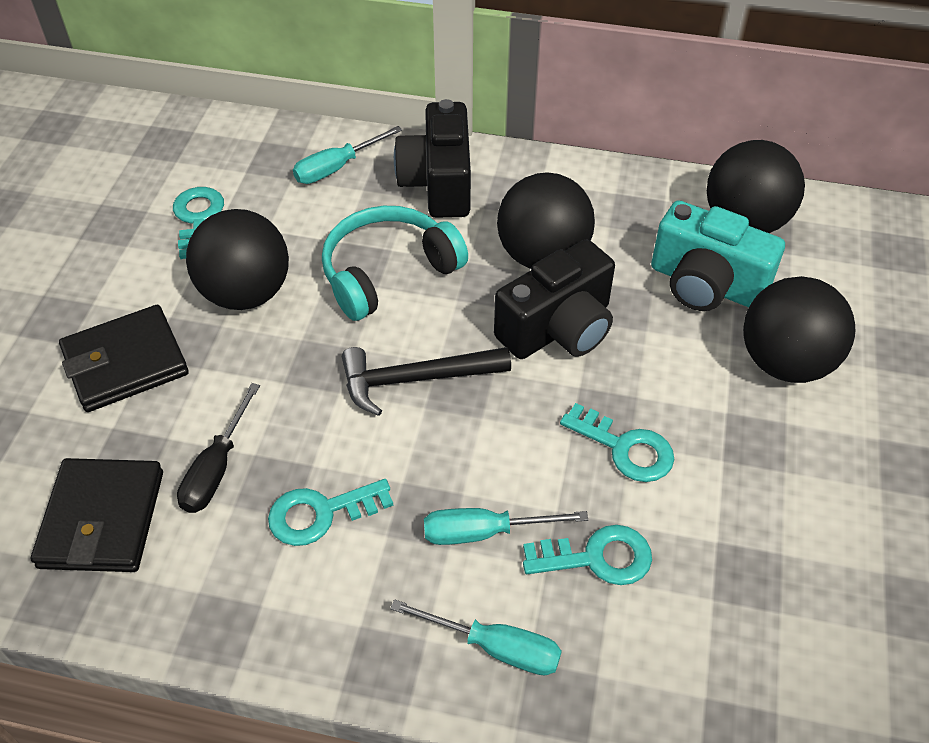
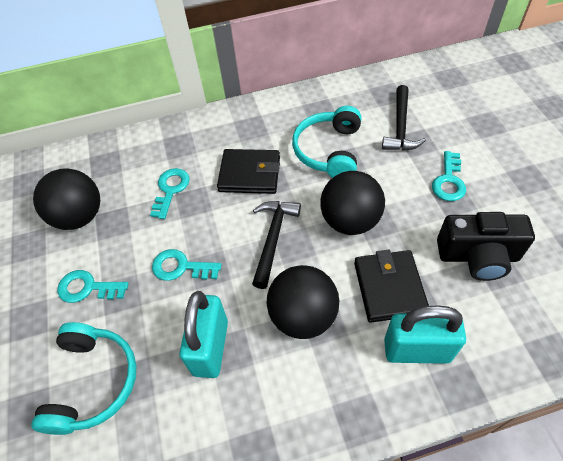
black ball: [186,209,289,310] [497,172,595,269] [707,140,805,233] [743,276,855,383] = 4 -> [33,168,100,230] [267,265,339,339] [320,171,385,235] = 3
black camera: [394,99,471,218] [494,240,615,359] = 2 -> [437,212,535,281] = 1
black hammer: [342,347,511,416] = 1 -> [252,201,301,289] [382,85,426,151] = 2
black screwdriver: [177,383,260,513] = 1 -> none = 0
turquoise camera: [651,200,785,311] = 1 -> none = 0
turquoise headphones: [322,206,468,321] = 1 -> [31,322,137,435] [292,106,361,178] = 2
turquoise padlock: none = 0 -> [179,291,228,378] [384,305,466,364] = 2
turquoise screwdriver: [293,126,402,184] [390,599,562,675] [424,508,588,545] = 3 -> none = 0

